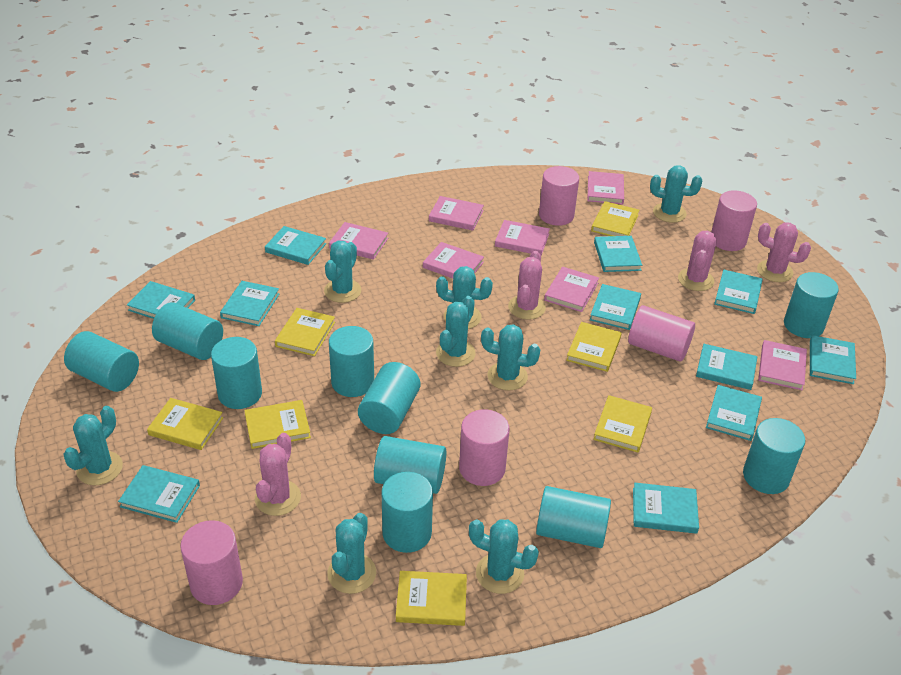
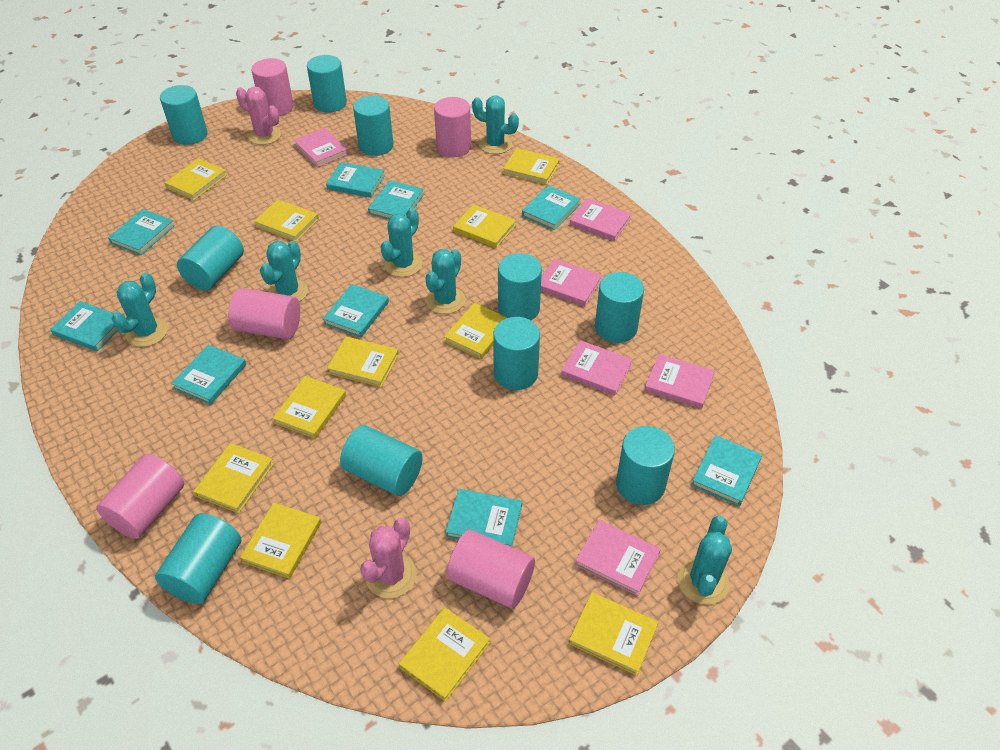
pink book: [329,222,388,260] [423,242,484,278] [429,196,484,231] [495,220,550,255] [544,267,599,312] [587,171,624,205] [758,340,807,390] = 7 -> [294,128,348,167] [541,259,602,306] [561,340,633,396] [570,198,631,241] [575,520,661,596] [645,354,715,409] = 6
pink cactus: [255,433,301,516] [508,251,546,320] [678,231,717,291] [757,222,811,282] = 4 -> [236,86,281,145] [360,518,417,599] = 2
turquoise book: [118,465,200,523] [127,281,195,319] [220,281,279,326] [265,226,326,265] [590,284,641,330] [594,236,642,272] [633,483,699,534] [696,344,758,390] [706,385,762,441] [714,270,763,314] [810,335,856,384] = 11 -> [50,301,118,351] [108,209,175,255] [171,345,246,405] [323,284,389,337] [326,162,385,198] [368,180,424,219] [446,489,522,547] [522,185,581,230] [691,435,762,506] = 9
turquoise cactus: [63,406,123,485] [324,241,361,303] [327,513,376,594] [436,266,493,329] [436,296,476,367] [469,519,539,594] [481,324,541,390] [650,165,703,223] = 8 -> [112,273,168,347] [260,241,308,302] [381,208,422,277] [425,249,465,314] [472,96,519,154] [678,516,732,605] = 6
yellow book: [147,398,223,450] [244,400,311,449] [275,308,335,356] [396,571,467,626] [566,322,622,372] [591,201,639,236] [593,395,652,453] = 7 -> [165,158,227,200] [193,443,274,513] [240,503,321,579] [254,199,319,242] [273,376,346,439] [327,336,399,387] [399,608,490,702] [444,303,508,359] [453,204,516,248] [503,148,560,185] [569,593,659,676] = 11

